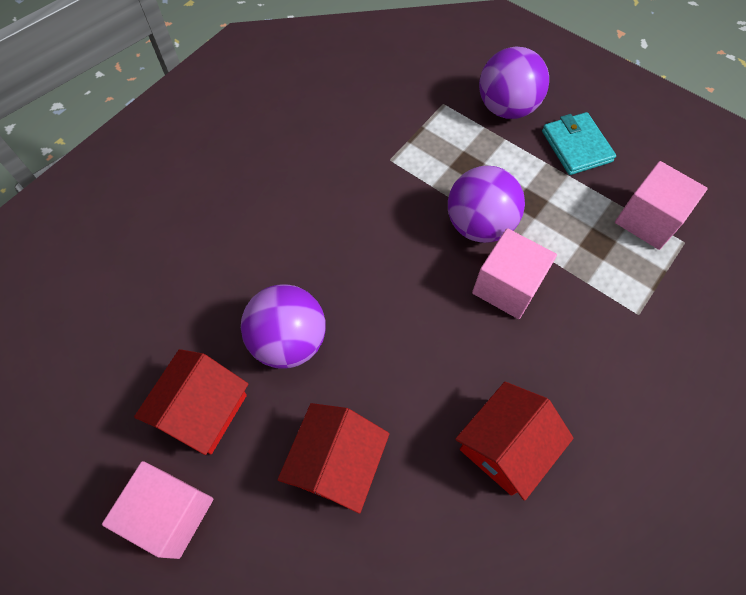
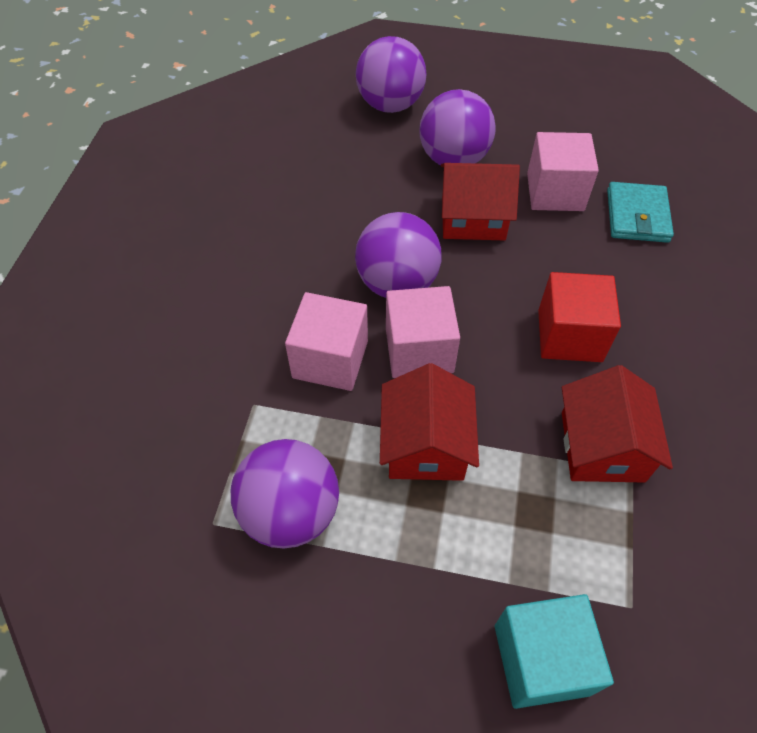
purple ball: [241,284,325,369] [448,166,525,243] [479,46,549,119] = 3 -> [231,439,339,549] [355,212,442,298] [356,36,426,113] [420,89,496,165] = 4
red cube: none = 0 -> [538,272,621,362] = 1
turquoise cube: none = 0 -> [495,594,614,709] = 1

